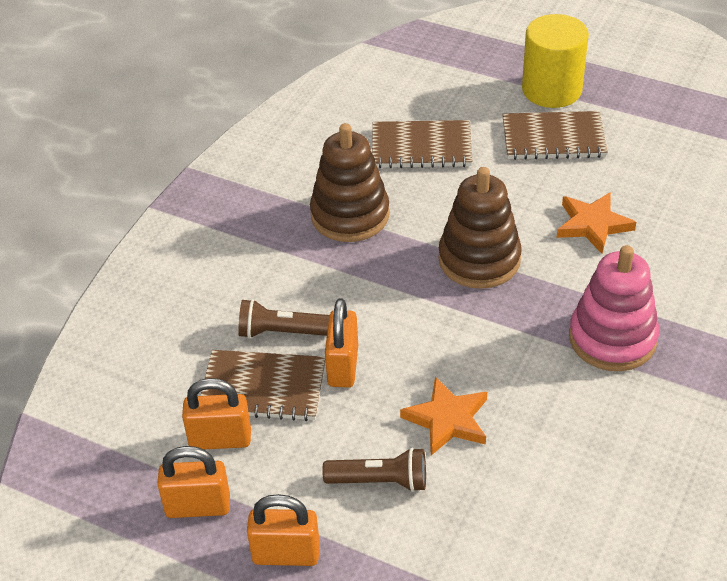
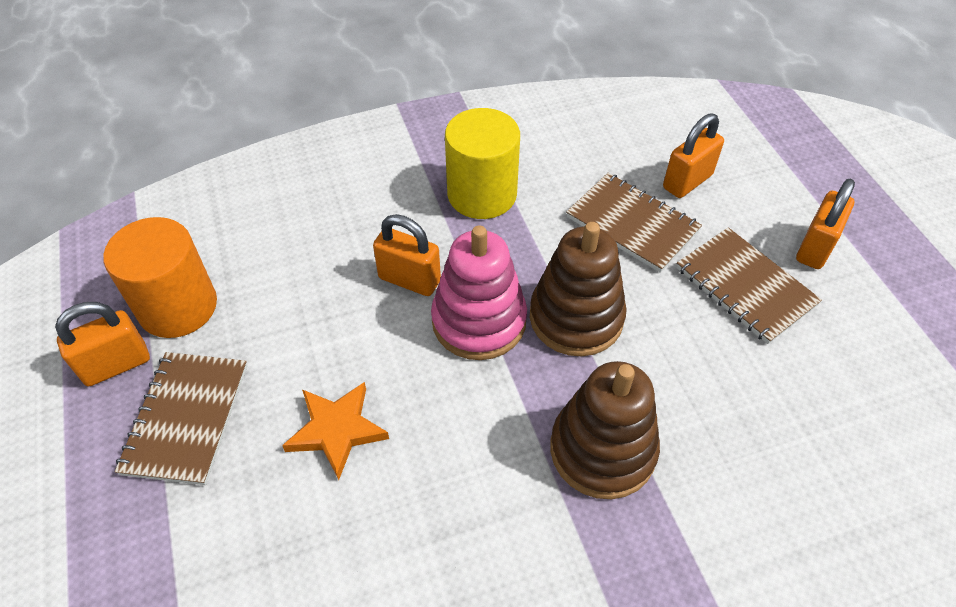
brown flashlight: [238,299,329,339] [322,447,426,492] = 2 -> none = 0
orange cylinder: none = 0 -> [103,217,217,338] = 1
orange star: [400,376,487,455] [557,192,636,254] = 2 -> [282,382,389,480] = 1

